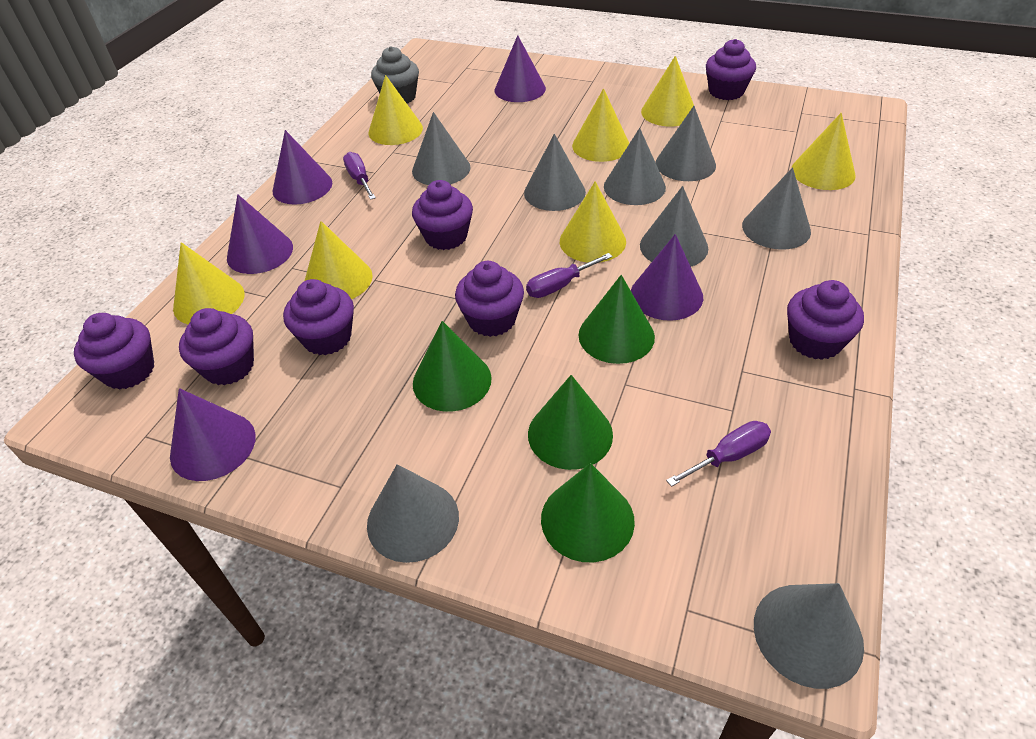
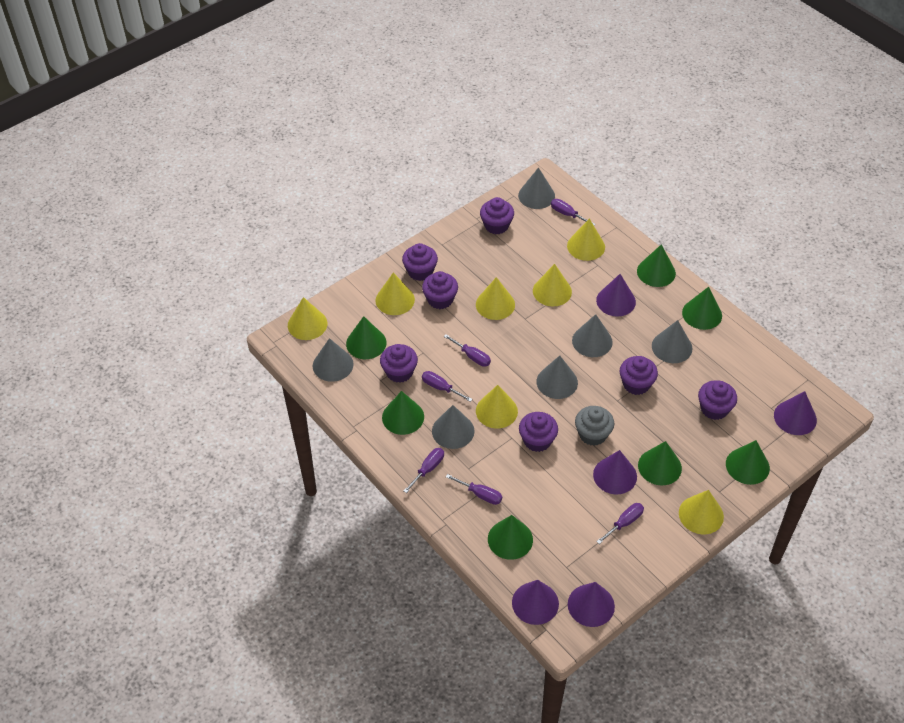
green cone: [413,321,492,411] [528,375,613,470] [541,463,635,562] [578,275,655,364] = 4 -> [346,316,386,359] [382,391,424,435] [488,515,533,560] [637,244,676,287] [638,441,682,485] [682,287,722,330] [726,440,770,485] = 7
grey cone: [367,464,459,563] [412,112,471,185] [524,134,586,211] [604,128,666,205] [640,186,708,266] [656,106,716,181] [742,167,811,250] [754,583,864,689] = 8 -> [313,338,354,382] [432,405,475,449] [518,167,555,209] [537,356,578,399] [572,314,613,357] [652,320,692,363] = 6
purple screwdriver: [343,152,376,200] [526,253,613,298] [666,421,771,487] = 3 -> [404,448,444,493] [422,371,472,402] [444,334,491,367] [446,474,502,505] [551,199,596,226] [596,503,644,544] = 6

